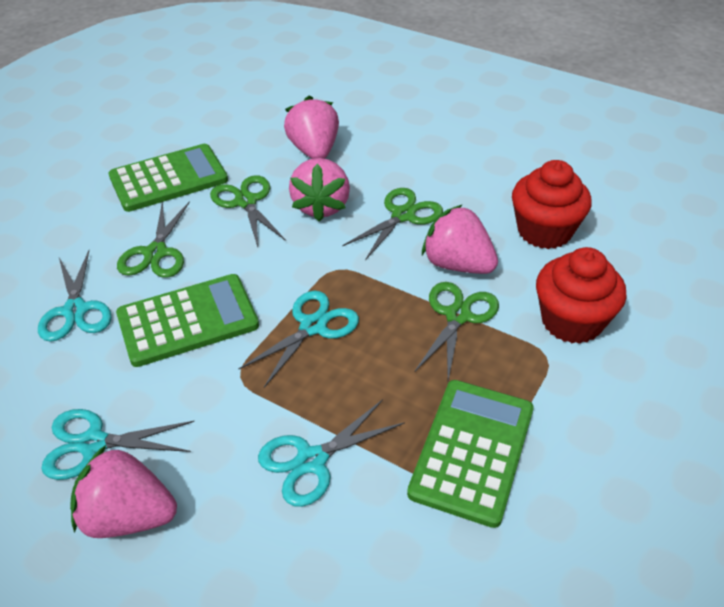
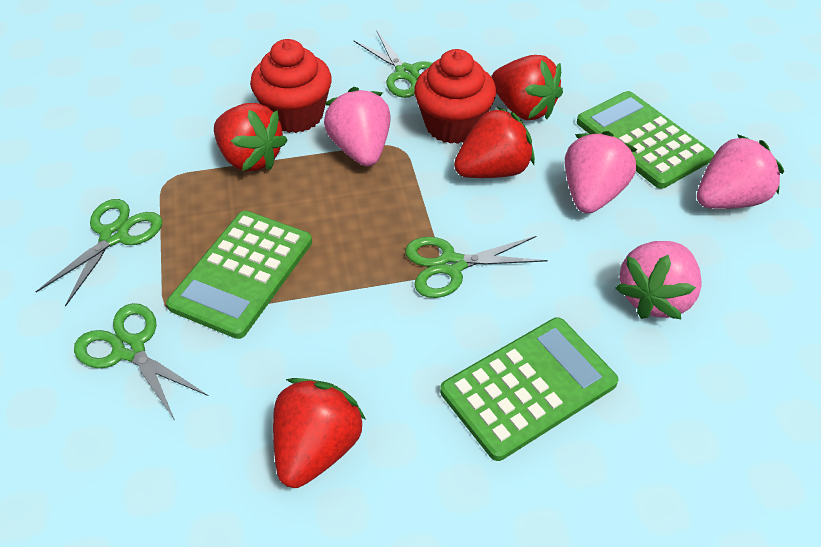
red strawberry: none = 0 -> [214,103,288,171] [273,378,366,488] [454,107,535,178] [491,55,563,120] = 4
turquoise scissors: [38,250,112,342] [41,409,194,480] [239,291,359,388] [258,399,405,507] = 4 -> none = 0

